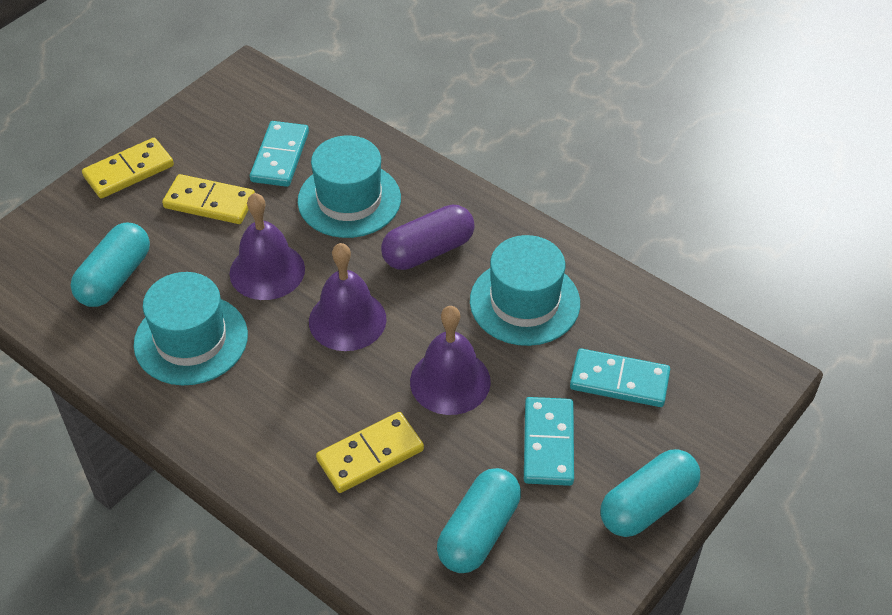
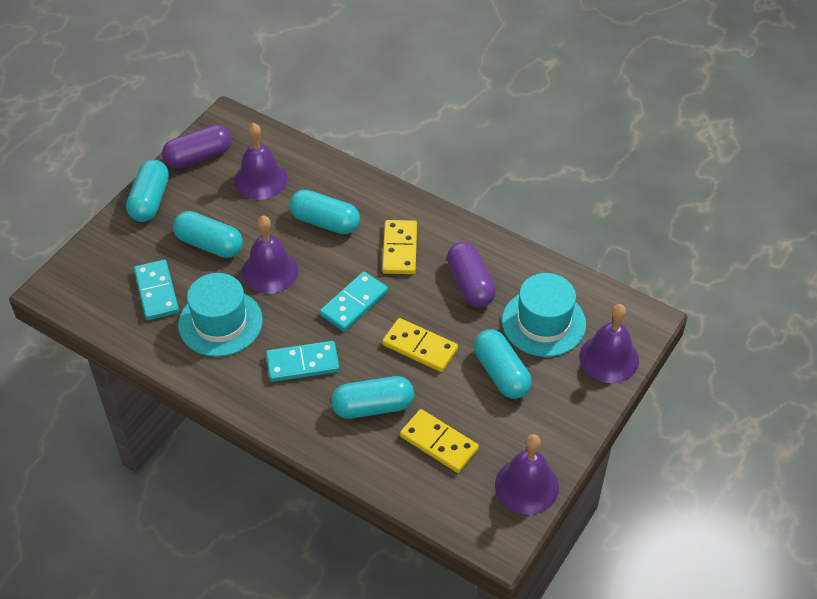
purple bell: [229,193,305,300] [309,243,387,351] [410,306,491,415] = 3 -> [234,123,288,200] [242,216,299,294] [495,434,559,515] [579,304,639,383] = 4
purple capsule: [381,205,475,270] = 1 -> [162,124,232,169] [447,242,496,307] = 2
turquoise capsule: [71,223,150,307] [437,468,521,573] [600,449,700,537] = 3 -> [126,160,169,222] [173,211,243,258] [289,190,360,234] [331,376,414,419] [474,330,532,399] = 5
turquoise hat: [134,272,248,385] [298,135,401,238] [470,235,580,346] = 3 -> [178,273,263,357] [502,273,586,357] = 2

